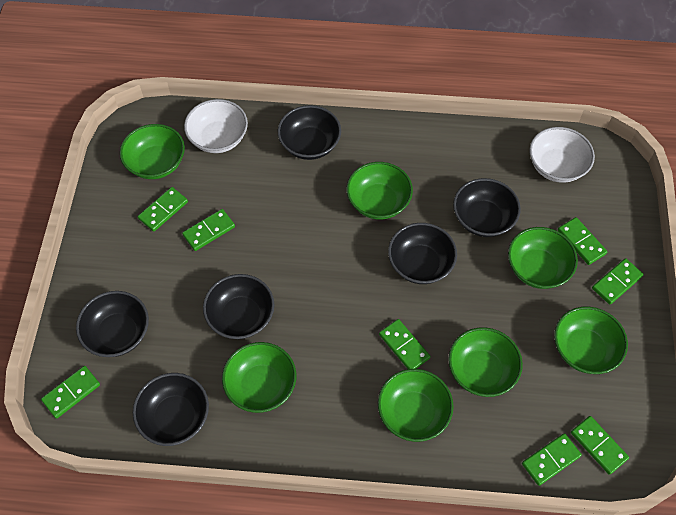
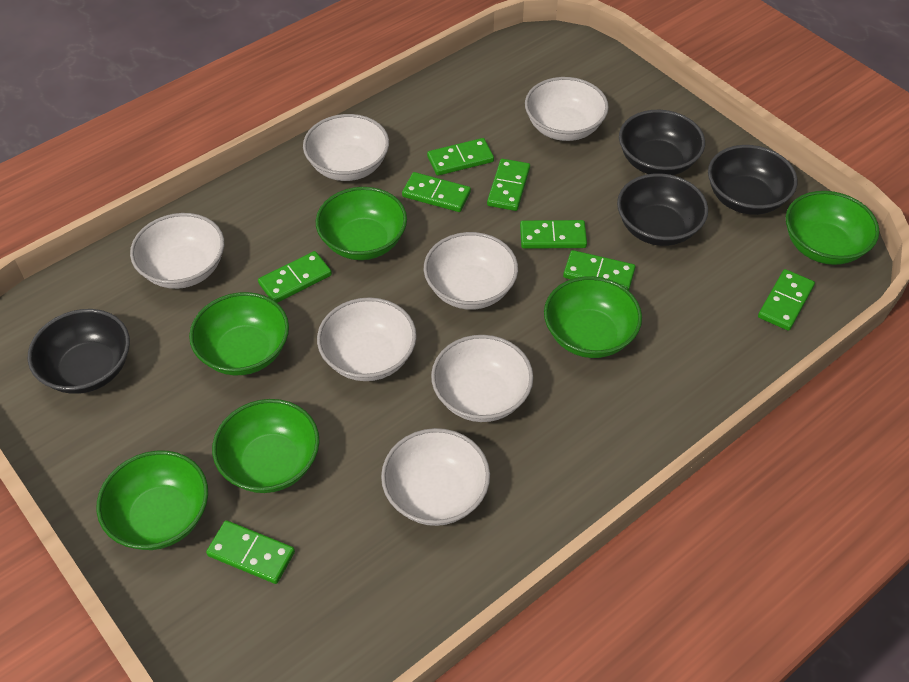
black bowl: [76,291,149,357] [133,373,209,446] [203,274,274,339] [278,105,341,160] [388,223,457,284] [453,178,521,237] = 6 -> [28,309,130,394] [617,173,708,246] [619,110,705,175] [708,145,798,215] = 4
green bowl: [120,124,185,179] [222,342,296,413] [347,162,413,220] [378,369,454,442] [448,327,523,397] [508,227,578,289] [554,307,628,374] = 7 -> [96,450,208,550] [189,292,289,375] [212,399,319,493] [316,187,407,260] [544,276,642,358] [786,191,879,265] = 6
white bowl: [184,99,248,153] [529,127,595,183] = 2 -> [130,213,224,289] [303,114,389,181] [317,297,417,381] [381,428,490,526] [424,232,518,310] [431,335,533,422] [525,77,609,141] = 7

